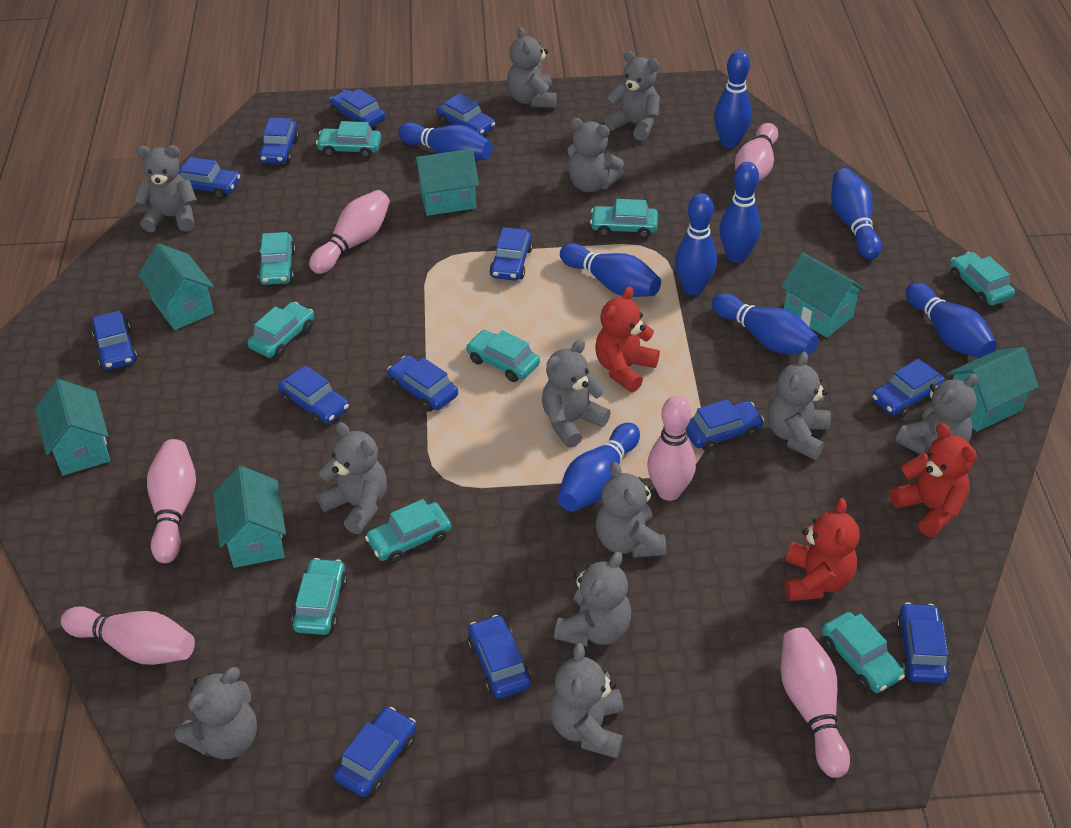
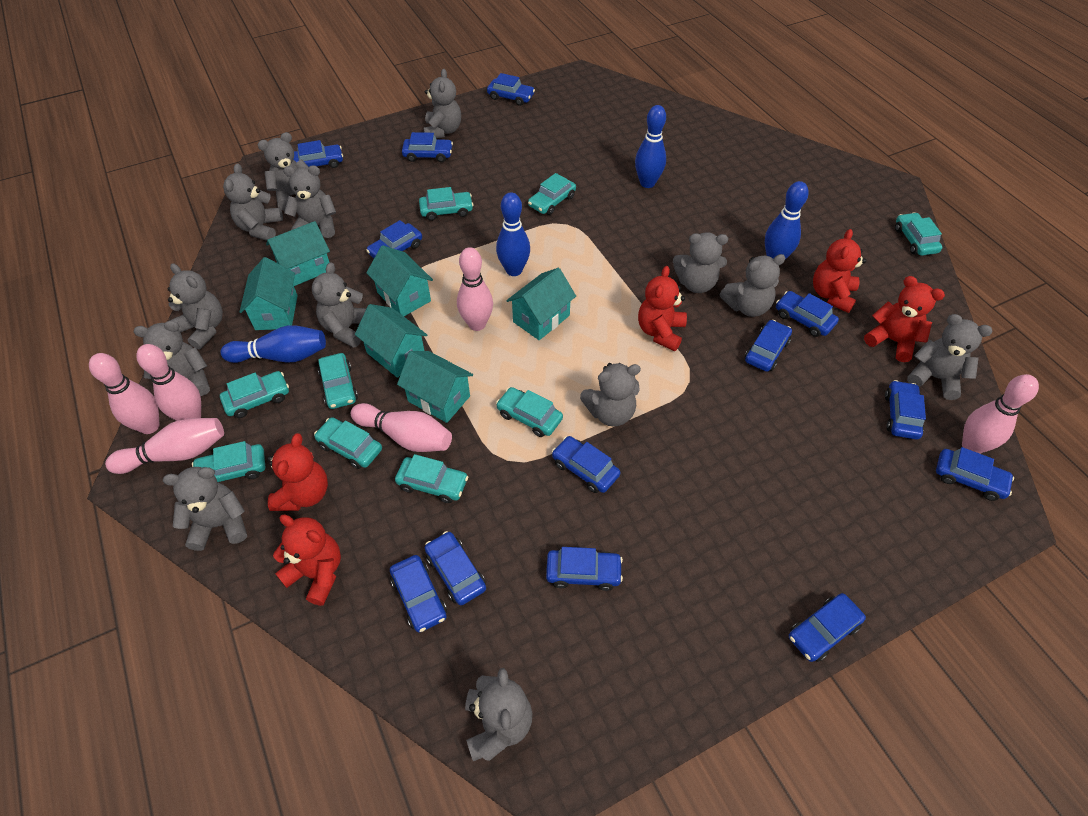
blue bowling pin: [398,123,492,161] [558,423,640,512] [560,243,661,297] [675,193,717,295] [712,293,819,355] [714,50,752,148] [719,162,761,263] [831,168,882,259] [906,282,997,358] = 9 -> [221,325,326,363] [496,192,530,276] [635,105,666,188] [765,181,809,260] = 4
grey teddy bear: [134,145,197,232] [175,667,257,759] [316,422,387,534] [507,27,557,108] [542,340,611,448] [550,643,624,758] [554,552,631,647] [567,118,624,192] [596,462,666,558] [604,51,660,141] [768,352,831,460] [895,374,978,454] = 12 -> [134,321,210,396] [163,467,247,551] [167,263,223,349] [223,164,283,241] [258,132,309,211] [283,165,336,238] [312,262,367,348] [423,69,461,138] [465,668,532,761] [580,363,641,427] [673,232,728,293] [720,254,785,317] [907,314,992,400] = 13
red teddy bear: [595,286,660,392] [785,498,860,601] [890,423,977,537] = 3 -> [267,433,328,511] [273,515,341,606] [638,266,687,351] [813,229,866,313] [864,276,945,362] = 5

